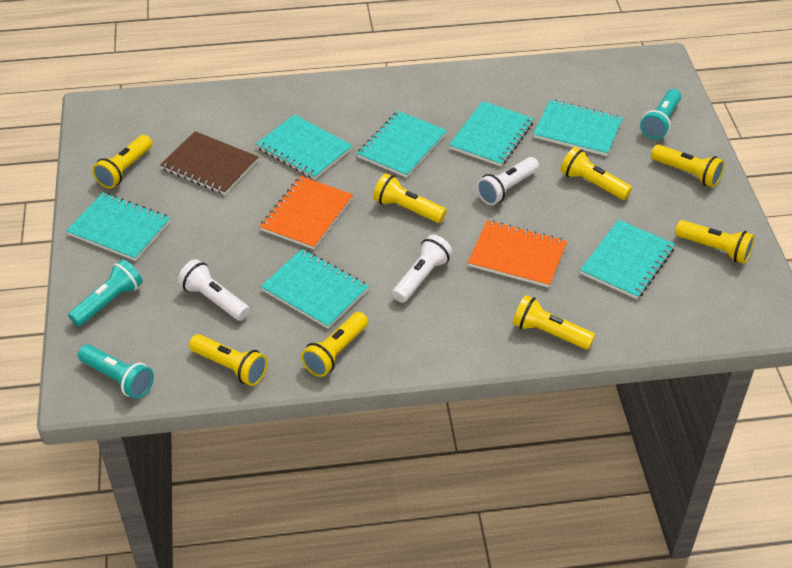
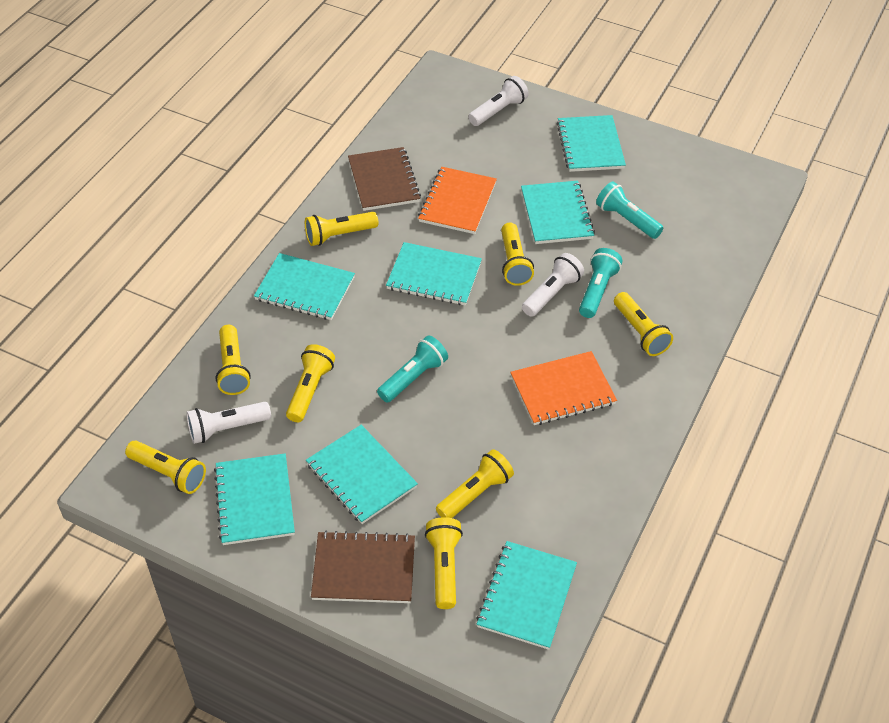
brown notebook: [160,131,258,195] = 1 -> [311,531,415,603] [348,147,421,211] = 2

